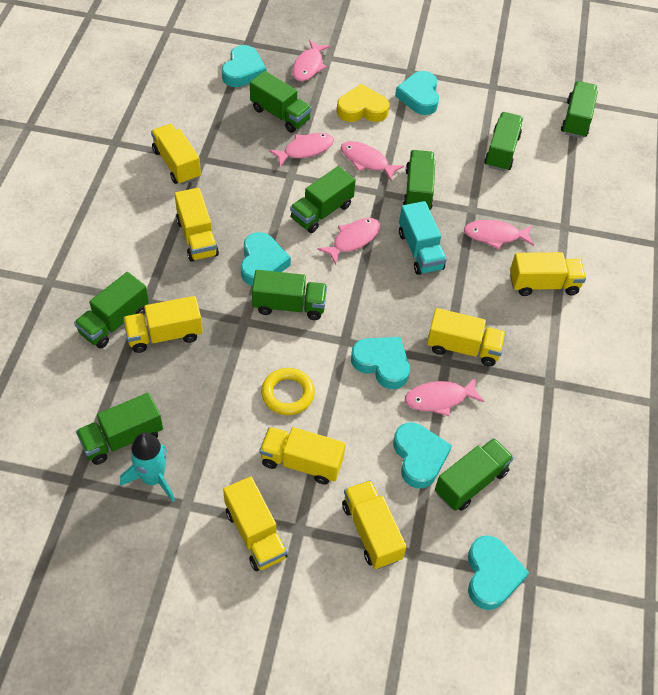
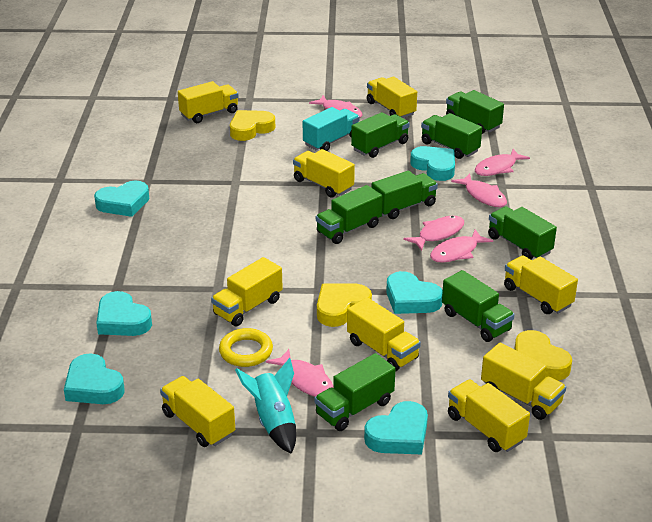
green truck: [74,272,149,348] [76,393,163,465] [250,71,312,133] [252,270,327,320] [290,166,356,233] [403,150,435,210] [435,438,514,511] [484,112,523,171] [561,81,598,138] = 9 -> [314,353,395,431] [316,185,383,244] [351,112,410,158] [372,170,438,219] [421,113,482,159] [442,270,515,342] [446,90,504,134] [488,207,557,260] = 8
yellow heart: [337,84,390,122] = 1 -> [230,110,275,141] [317,284,372,327] [515,330,572,381] = 3
yellow truck: [123,296,203,353] [151,124,201,185] [175,188,219,262] [223,477,288,571] [260,427,346,484] [342,480,407,569] [427,308,506,367] [510,252,586,296] = 8 -> [160,376,235,447] [178,81,239,123] [211,257,283,326] [293,149,355,198] [347,297,421,372] [367,76,417,118] [448,379,530,452] [481,343,566,420] [504,256,578,314] = 9

